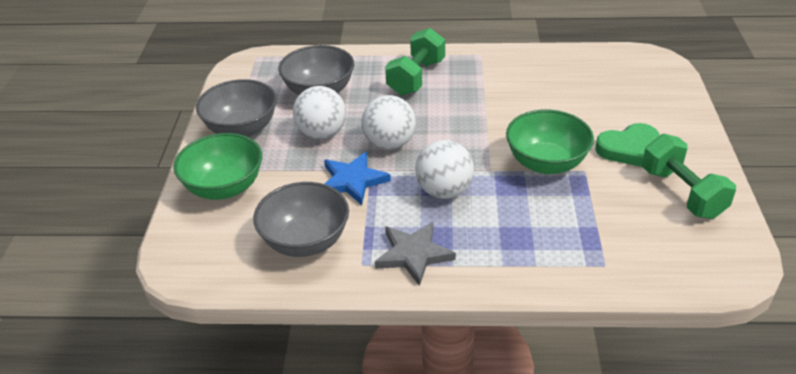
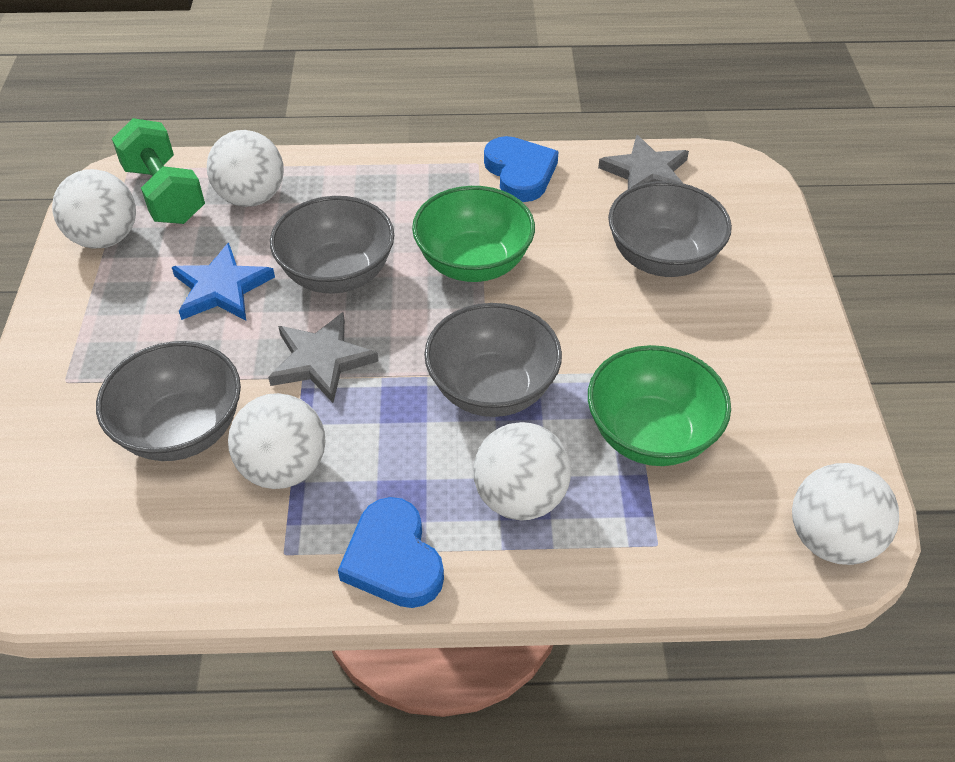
blue heart: none = 0 -> [338,497,444,608] [484,136,559,202] = 2
green dumbbell: [385,28,445,95] [642,134,736,219] = 2 -> [112,118,205,224] = 1
green heart: [595,123,659,167] = 1 -> none = 0
grey bowl: [196,79,277,137] [253,182,349,257] [278,45,354,95] = 3 -> [96,341,241,461] [270,196,394,294] [424,303,562,417] [608,181,732,277] = 4
grey star: [375,222,456,286] = 1 -> [268,312,378,403] [598,135,689,189] = 2
white ball: [293,86,346,139] [362,95,416,150] [415,140,474,199] = 3 -> [52,169,136,249] [207,130,284,207] [228,393,326,489] [473,422,571,520] [792,463,899,565] = 5

